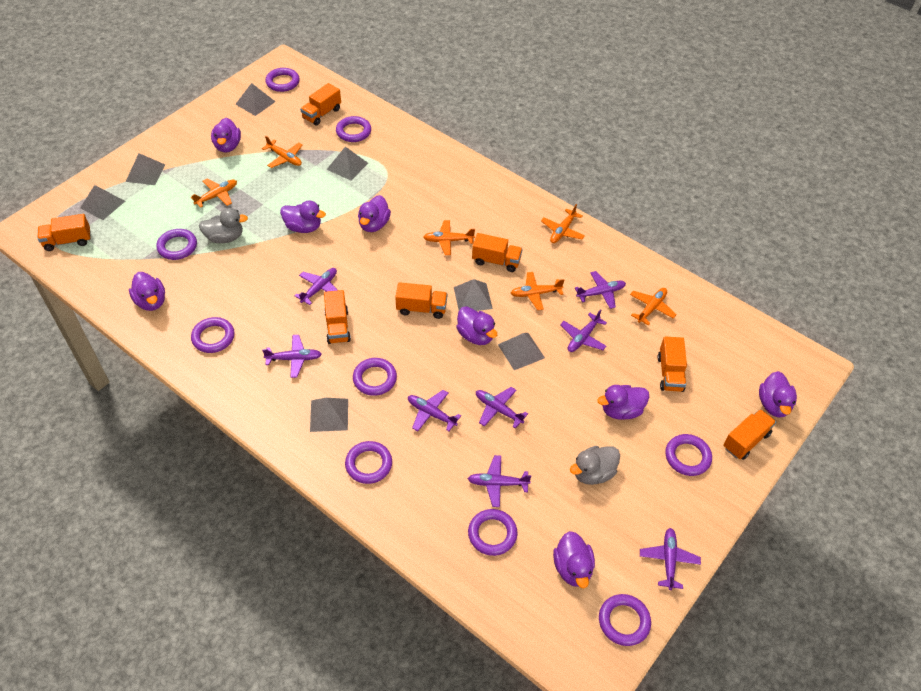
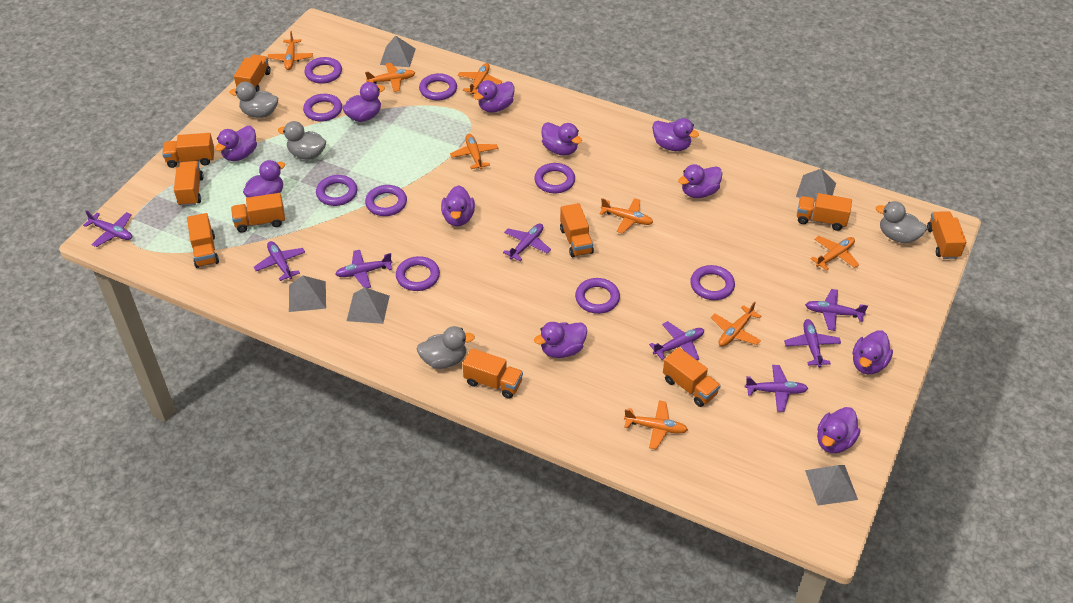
grey duck: [199,208,248,243] [570,446,620,485] = 2 -> [229,82,278,118] [278,121,326,160] [417,326,475,369] [876,201,927,243] = 4
grey pyramid: [80,185,125,220] [126,153,165,185] [235,83,275,116] [310,398,348,432] [326,147,368,180] [454,279,493,311] [498,333,545,370] = 7 -> [289,275,326,312] [347,287,390,324] [380,35,416,67] [796,169,836,202] [805,465,858,505] = 5
orange plane: [191,179,237,208] [262,136,302,168] [423,220,475,255] [511,272,564,310] [541,204,585,243] [630,288,677,325] = 6 -> [268,31,313,70] [365,63,415,92] [450,134,498,170] [457,63,502,95] [599,198,653,234] [624,400,688,450] [711,301,761,346] [810,236,859,271] = 8
orange truck: [38,214,91,251] [300,83,341,126] [324,290,351,344] [395,282,447,319] [472,233,523,272] [658,337,687,392] [723,409,776,460] = 7 -> [162,133,214,168] [174,161,203,206] [187,213,219,268] [231,193,285,233] [234,54,271,92] [462,348,523,399] [560,203,594,257] [663,347,721,407] [797,193,852,231] [927,211,966,259] = 10
purple duck: [129,272,165,311] [211,118,241,153] [280,200,326,233] [358,195,391,232] [456,306,497,345] [553,531,595,588] [597,385,649,420] [759,371,797,418] = 8 -> [215,126,257,161] [243,160,285,198] [342,82,385,122] [441,185,475,226] [474,80,514,113] [534,322,587,358] [541,122,582,156] [652,118,699,151] [678,164,722,198] [817,407,860,453] [853,330,893,374] = 11

